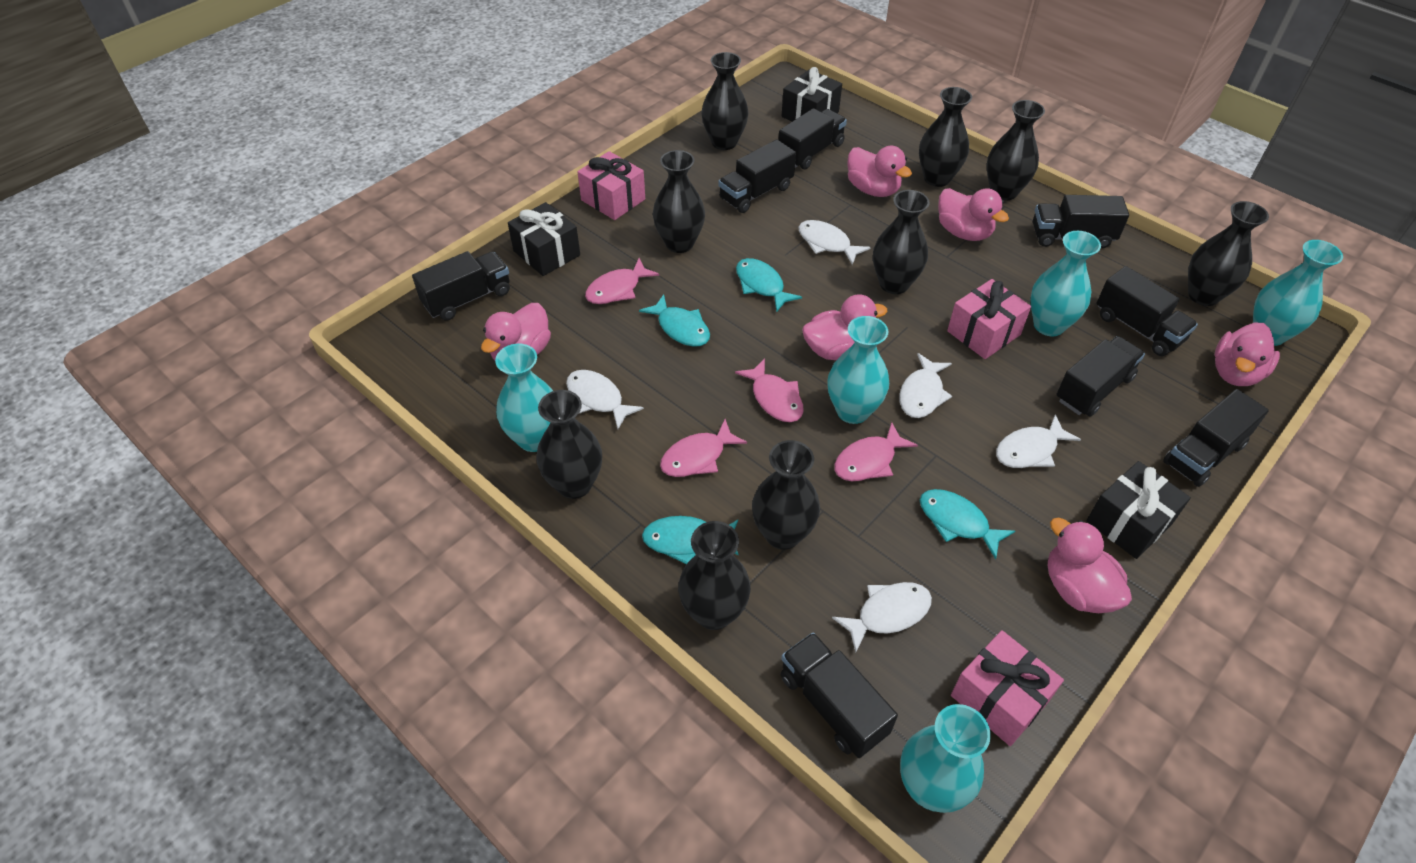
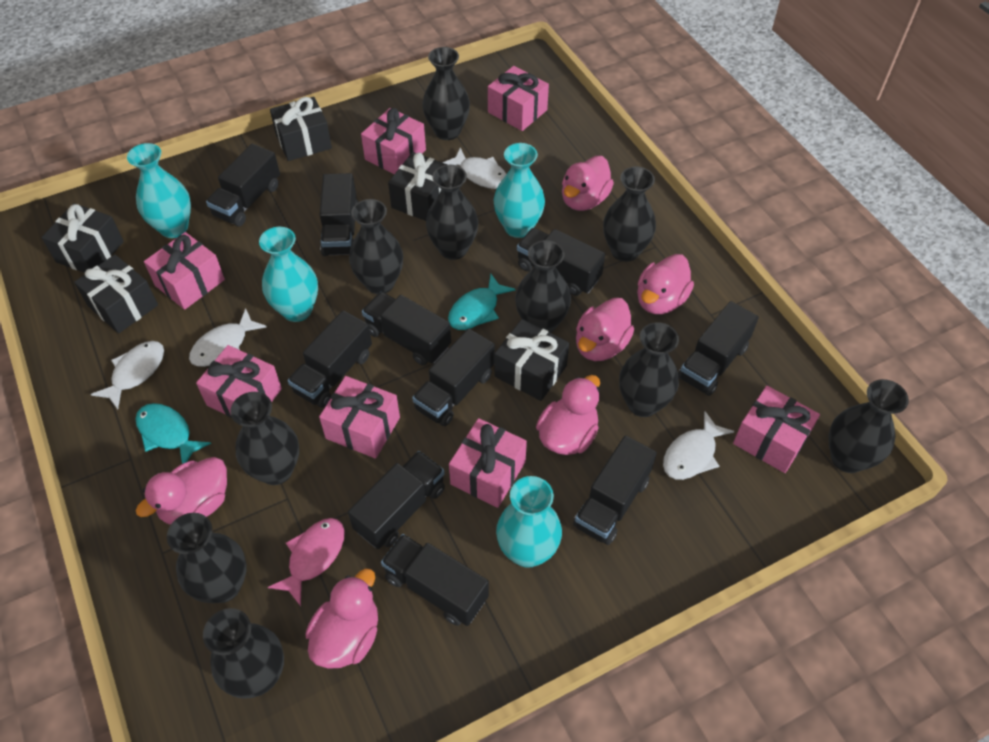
black gift: [508,202,580,276] [782,67,842,122] [1086,461,1191,559] = 3 -> [41,203,124,273] [74,255,158,333] [270,97,332,161] [388,152,448,221] [494,319,569,401] = 5
black truck: [412,251,510,321] [718,140,796,213] [778,108,847,169] [781,632,898,758] [1033,195,1129,248] [1057,336,1145,416] [1097,266,1198,356] [1163,389,1269,487] = 8 -> [206,144,280,227] [288,310,372,408] [320,173,358,256] [348,451,445,549] [362,292,451,366] [381,534,489,626] [412,329,495,426] [517,228,605,296] [573,436,657,545] [678,301,759,396] = 10
black vase: [536,390,602,499] [653,150,705,253] [678,521,751,630] [701,52,749,150] [752,440,820,550] [873,190,929,294] [919,87,972,187] [987,100,1045,200] [1188,201,1269,306] = 9 -> [167,513,247,603] [203,608,284,699] [230,392,299,485] [349,199,403,294] [423,47,470,140] [426,165,478,260] [515,240,571,333] [603,167,656,262] [619,322,679,417] [829,379,909,473] = 10
pink fish: [585,258,659,304] [660,419,747,477] [735,359,804,422] [834,422,918,481] = 4 -> [268,518,345,606] = 1
pink gift: [578,151,645,220] [947,279,1031,359] [951,630,1064,746] = 3 -> [144,232,225,310] [196,345,282,418] [319,376,400,459] [361,108,426,174] [449,418,527,508] [488,66,549,131] [733,386,820,473] = 7
turquoise fish: [639,294,710,347] [642,516,739,564] [736,258,802,312] [920,489,1015,560] = 4 -> [135,403,211,464] [448,274,515,330] = 2
turquoise vase: [495,344,553,452] [827,316,889,424] [900,704,991,813] [1030,231,1101,336] [1253,240,1343,346] = 5 -> [127,143,191,238] [259,227,318,322] [493,143,545,238] [496,476,562,568] = 4
white fish: [566,370,644,429] [798,220,871,265] [832,582,932,653] [899,353,952,418] [996,414,1081,468] = 5 -> [91,341,164,409] [189,308,267,367] [443,147,506,189] [663,411,734,480] = 4

